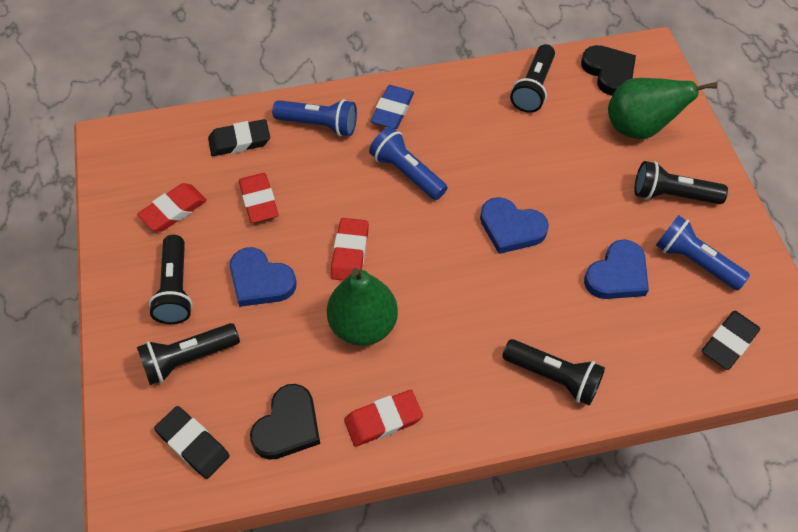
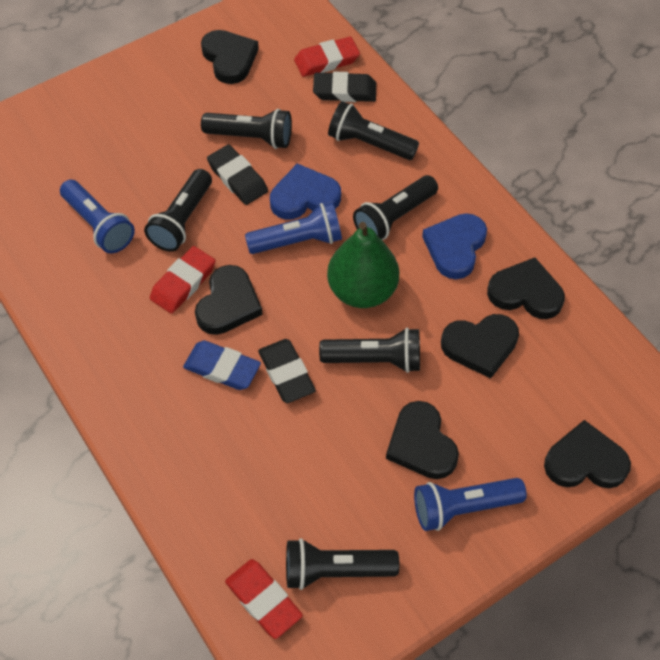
black flashlight: [137,323,240,385] [149,235,193,324] [502,339,605,406] [510,44,555,113] [634,161,728,204] = 5 -> [144,169,212,252] [201,109,292,149] [286,538,400,590] [319,328,420,373] [328,101,419,160] [353,175,438,240] = 6
black heart: [250,384,320,460] [581,45,636,96] = 2 -> [195,265,263,335] [201,30,259,84] [386,401,459,479] [441,314,519,378] [487,258,565,319] [544,420,631,488] = 6
blue heart: [230,247,297,307] [480,197,549,254] [584,239,649,299] = 3 -> [270,164,341,219] [422,213,487,279] = 2
green pear: [327,268,398,346] [608,78,717,139] = 2 -> [327,222,399,308] = 1
red eraser: [137,183,207,232] [239,173,279,223] [330,218,369,280] [344,390,423,447] = 4 -> [150,246,215,314] [225,559,303,639] [294,37,360,77] = 3

